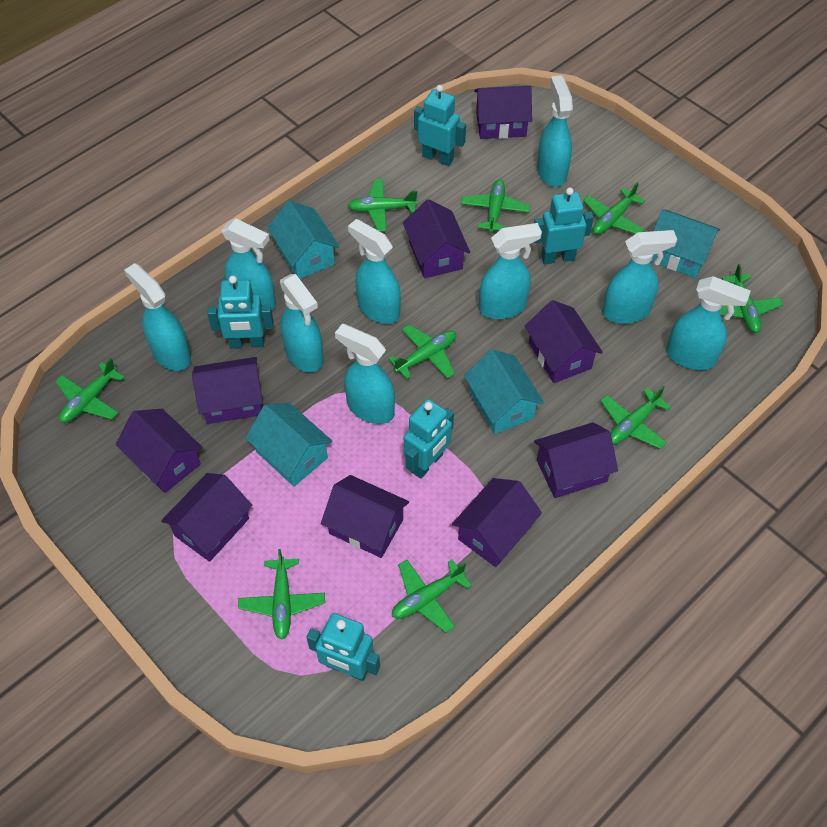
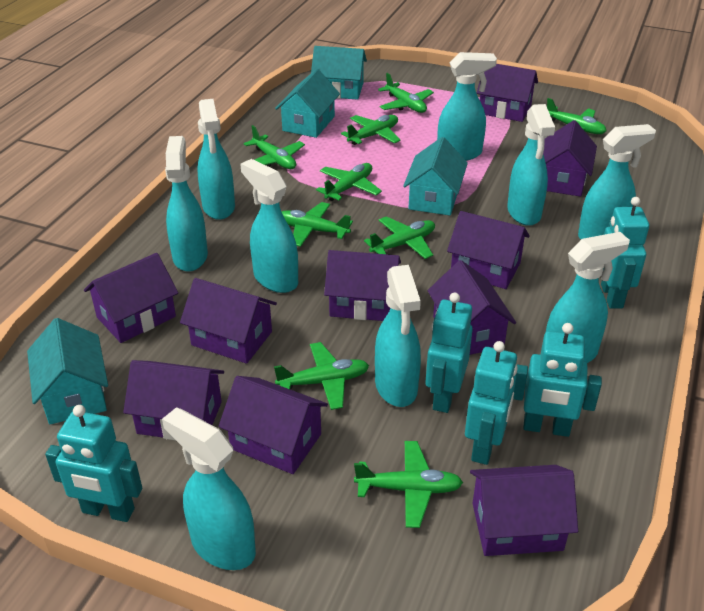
purple house: [115,409,203,493] [161,473,252,562] [192,357,263,424] [321,475,409,558] [403,199,470,279] [452,478,542,567] [474,86,532,139] [525,300,603,383] [534,422,618,498] = 9 -> [84,253,178,343] [123,360,224,440] [180,278,277,364] [219,376,328,474] [324,250,401,321] [428,260,516,355] [447,211,530,289] [470,465,578,556] [477,64,538,122] [543,120,597,197] = 10

